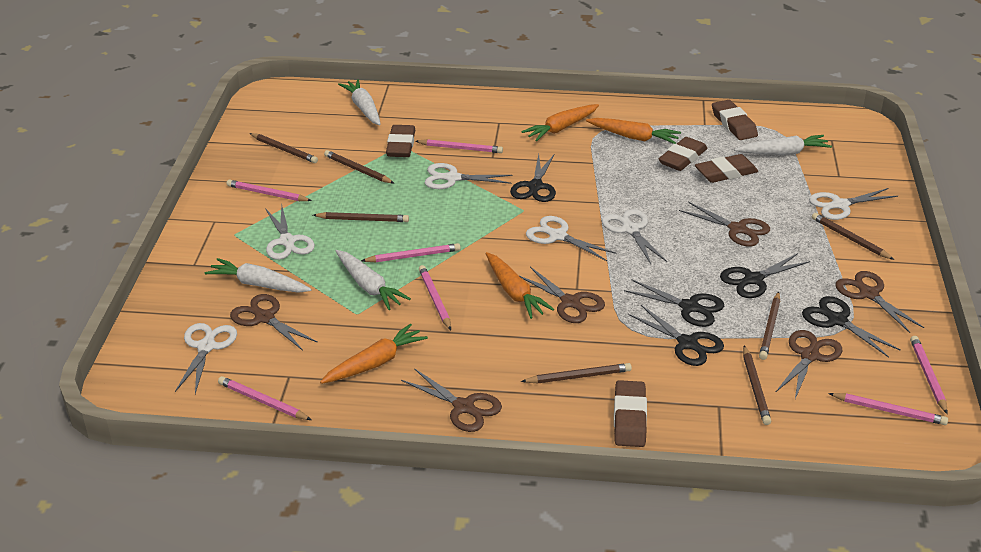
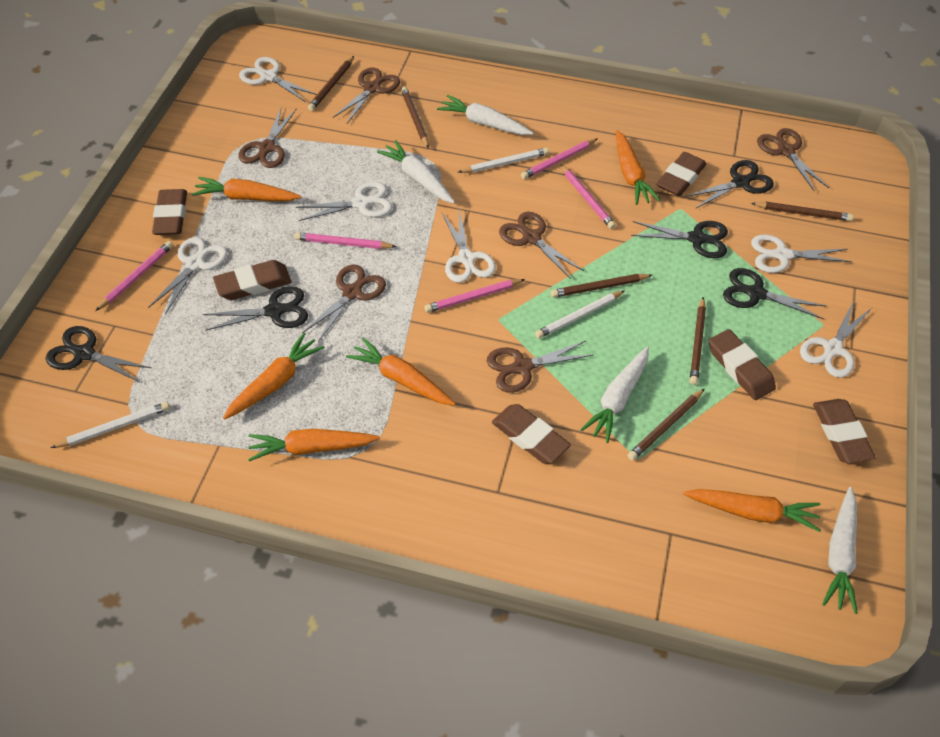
brown eraser: [386,125,415,157] [614,380,647,447] [659,137,707,171] [695,154,758,183] [712,100,758,140] = 5 -> [152,189,187,235] [213,260,292,300] [492,404,571,464] [657,152,706,196] [709,329,776,400] [813,399,876,464] = 6
brown pencil: [249,133,318,163] [313,212,409,222] [324,150,394,183] [521,363,632,383] [743,346,771,425] [759,292,780,360] [812,213,894,260] = 7 -> [308,56,354,111] [401,87,429,149] [551,274,652,298] [627,389,704,461] [690,297,706,385] [751,202,854,221] = 6
orange carrot: [320,324,428,384] [485,252,554,319] [521,104,599,142] [586,118,681,144] = 4 -> [192,177,301,201] [223,333,325,420] [248,429,380,461] [346,337,456,406] [616,130,661,205] [683,489,821,532] = 6
pink pencil: [218,376,311,420] [226,179,312,201] [361,243,461,262] [415,139,503,153] [419,265,451,330] [828,393,948,425] [910,336,948,414] = 7 -> [95,241,173,311] [294,232,397,249] [424,279,525,313] [521,138,598,179] [560,164,616,229] = 5
white pencil: none = 0 -> [51,402,170,448] [458,148,549,173] [535,291,625,339] = 3

